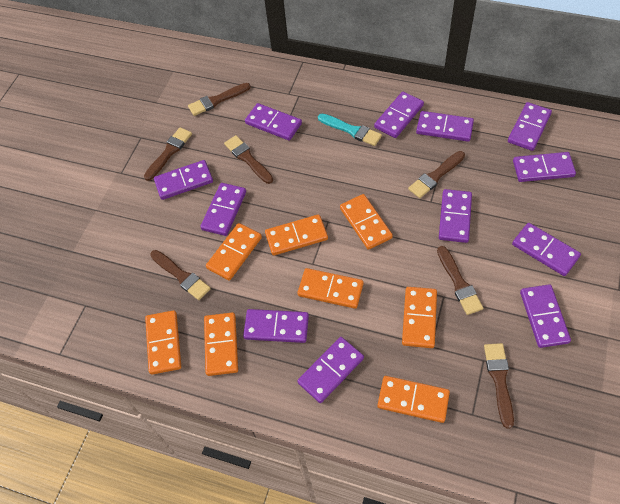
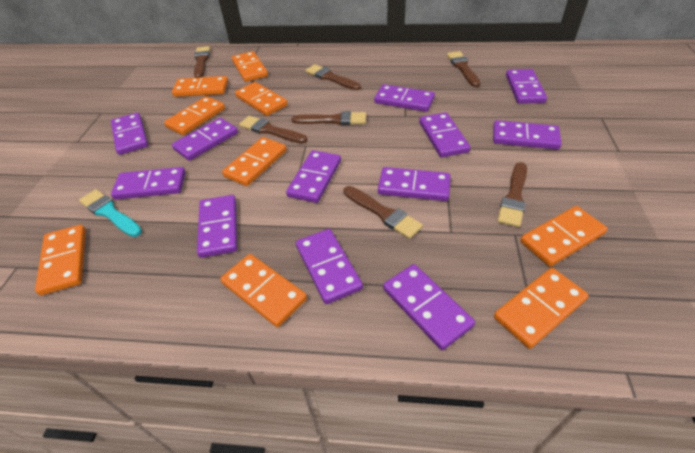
orange domino: [145,310,181,375] [204,313,238,376] [206,223,262,281] [265,215,328,255] [298,268,363,309] [340,194,393,250] [377,376,450,423] [402,287,437,348] = 8 -> [35,225,86,295] [164,96,225,135] [172,76,228,97] [220,254,307,327] [222,137,287,186] [232,51,268,82] [235,82,288,116] [494,268,589,349] [520,206,608,267] = 9

